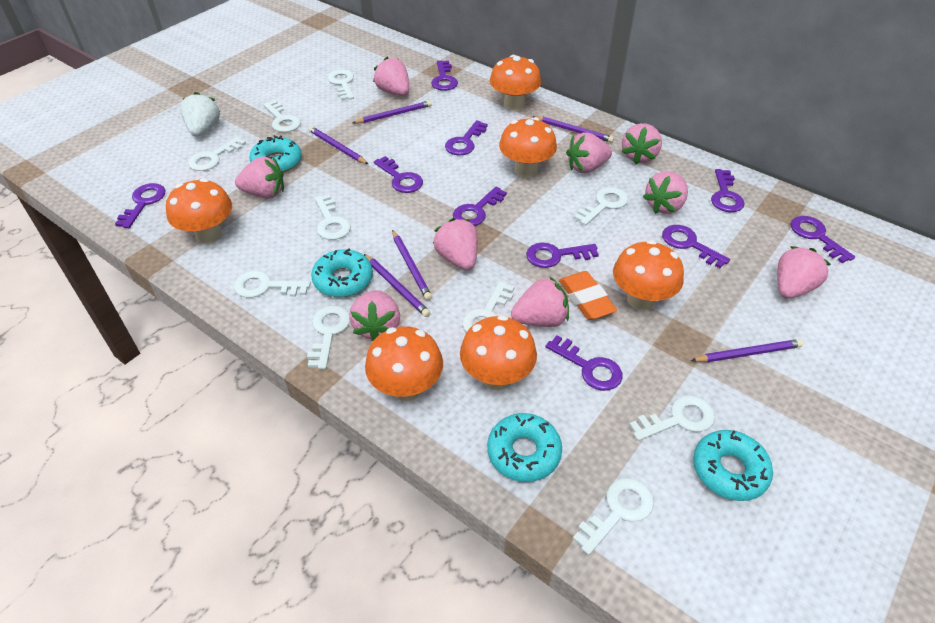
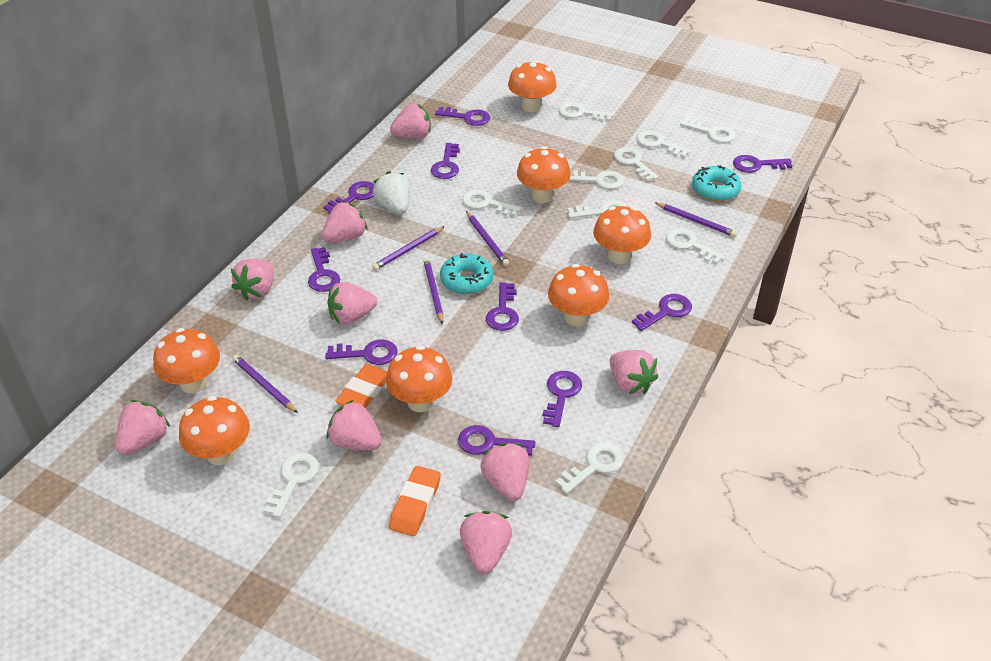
orange eraser: [559,271,617,320] = 1 -> [336,364,387,408] [389,466,441,536] = 2
orange mushroom: [166,178,232,244] [365,326,443,401] [460,315,537,391] [490,55,541,111] [499,117,557,178] [613,240,684,310] = 6 -> [153,328,220,393] [179,396,250,465] [386,345,452,412] [508,60,557,112] [517,146,571,203] [548,264,609,326] [593,206,651,264] = 7
purple pencil: [309,126,368,164] [352,100,432,123] [364,254,430,317] [392,230,432,300] [533,116,614,143] [691,339,803,362] = 6 -> [232,355,298,413] [372,226,445,270] [423,258,443,324] [466,211,509,266] [654,202,737,237] = 5
turquoise donut: [249,135,302,173] [311,249,373,297] [487,413,562,482] [693,430,773,501] = 4 -> [440,253,493,294] [692,165,741,201] = 2

